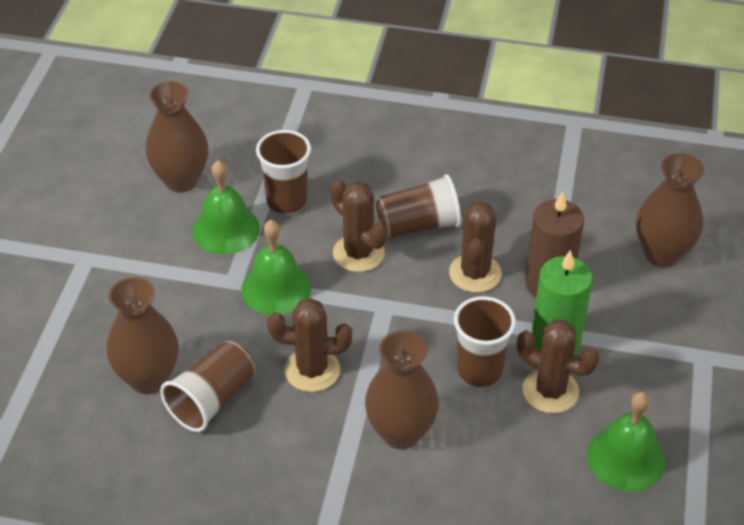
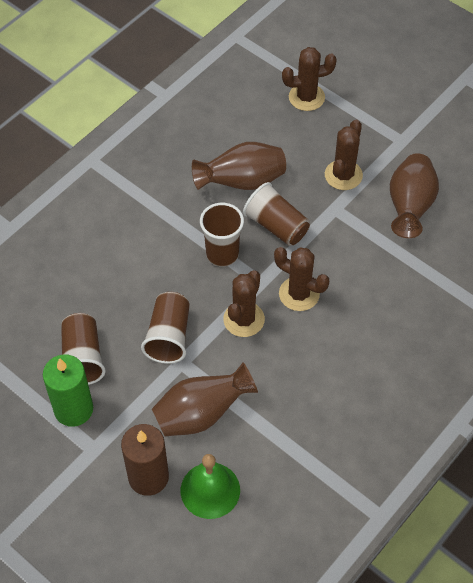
brown vase: [107,277,179,394] [145,81,208,192] [365,331,439,449] [636,153,704,268] = 4 -> [152,362,258,436] [192,142,286,190] [390,153,439,238] = 3
green bell: [192,160,260,254] [241,220,311,315] [587,392,666,492] = 3 -> [181,454,240,519] = 1

